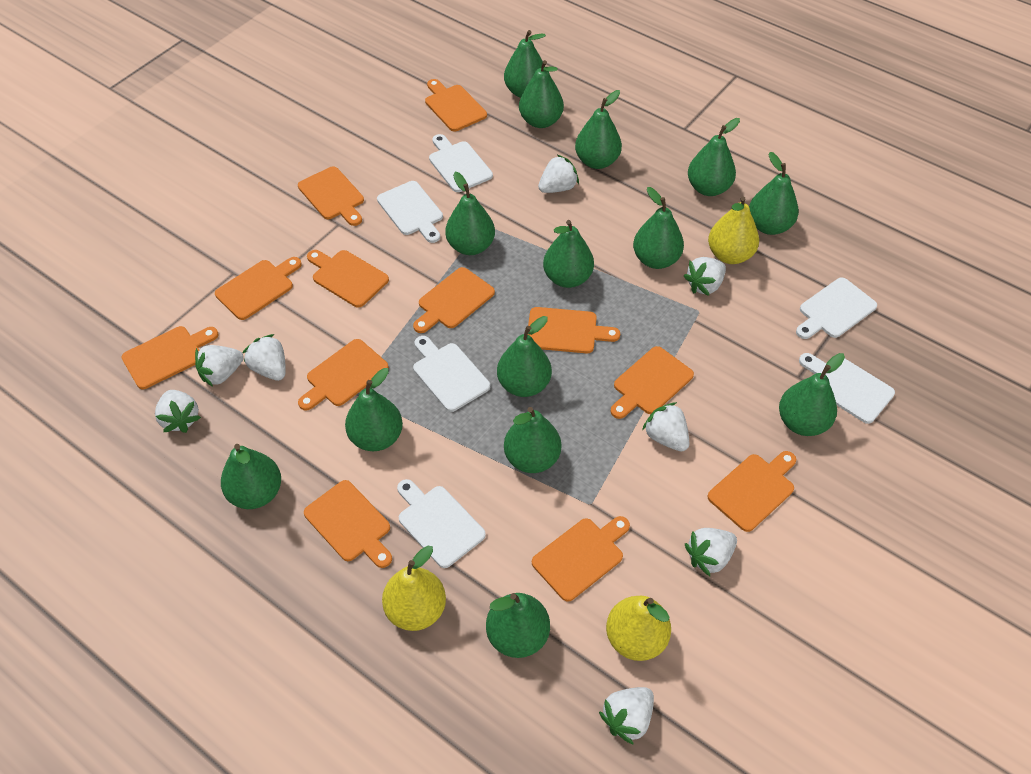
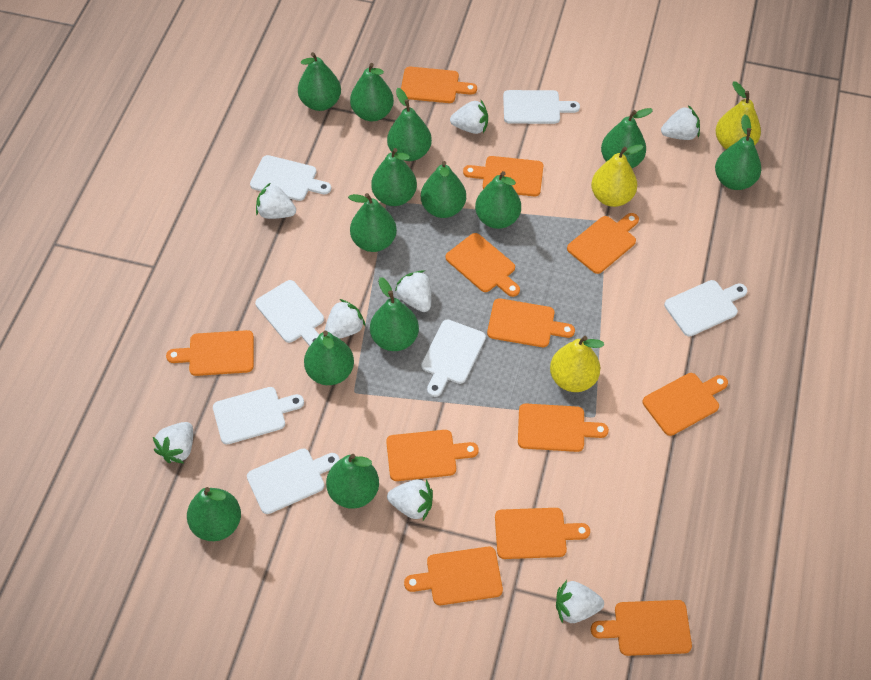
green pear: [221,444,281,509] [345,368,403,451] [445,172,495,255] [486,593,550,658] [497,316,552,397] [504,30,546,98] [504,407,561,473] [519,60,564,128] [543,220,594,288] [575,90,622,169] [633,187,684,269] [688,118,740,196] [749,152,799,235] [779,353,845,436] = 14 -> [187,487,241,541] [298,52,341,111] [304,331,354,385] [326,454,379,509] [348,193,397,252] [350,63,394,121] [370,277,419,351] [371,148,417,206] [387,88,432,161] [421,161,466,218] [475,171,521,229] [601,108,653,168] [715,114,761,190] = 13
white cutting board: [377,181,443,243] [397,479,486,568] [413,336,490,412] [429,134,493,192] [796,277,877,339] [799,353,895,424] = 6 -> [213,387,304,444] [247,449,340,514] [250,155,331,201] [255,280,324,346] [421,320,486,397] [503,90,580,124] [664,280,747,336] = 7

